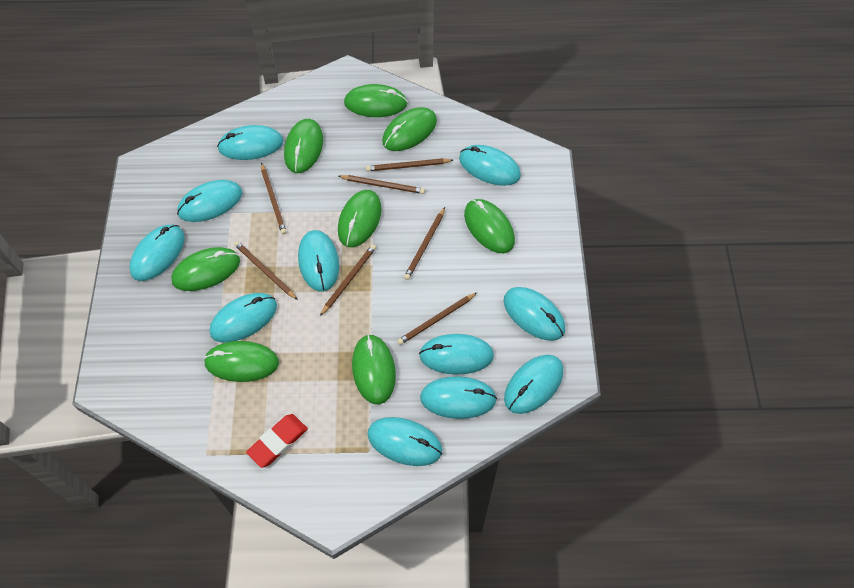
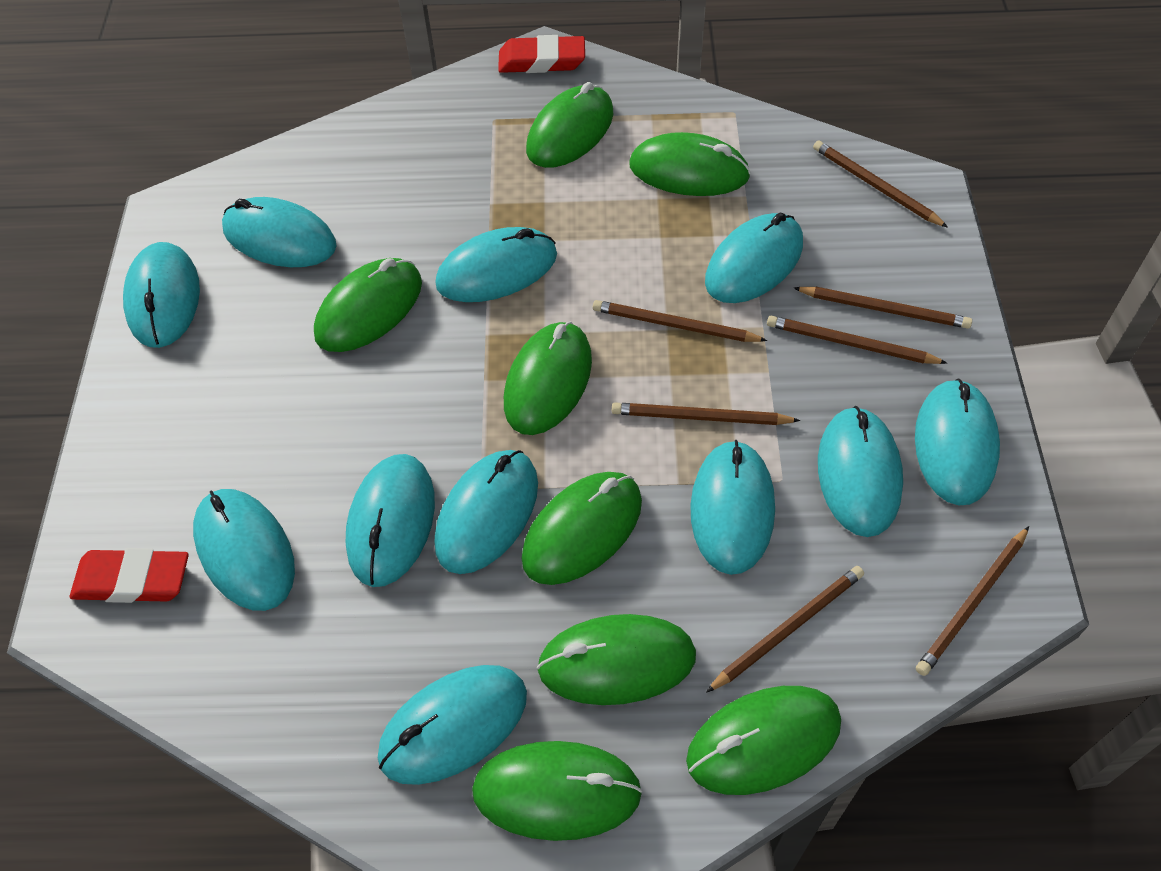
red eraser: [246,414,308,468] = 1 -> [70,548,189,603] [498,35,585,73] = 2

